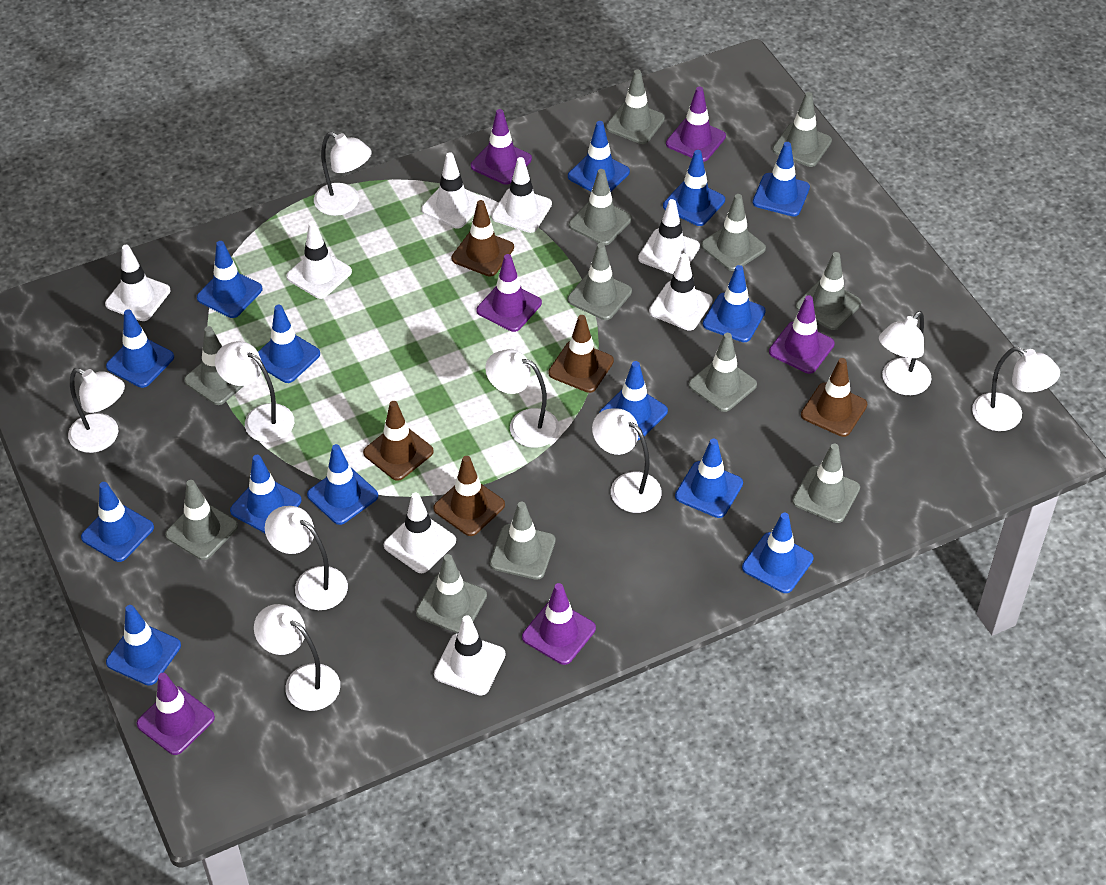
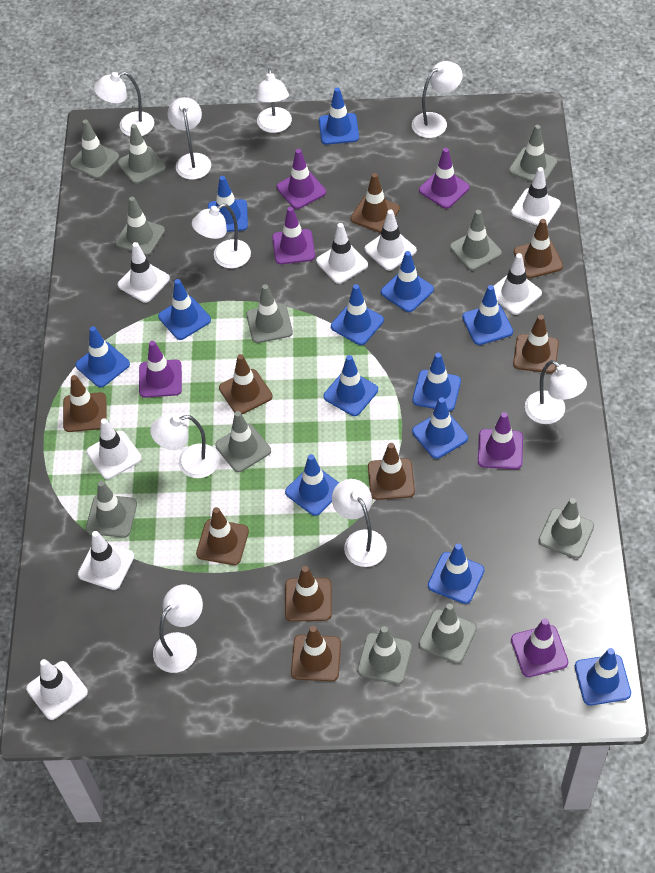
blue traffic cone: [81,482,154,562] [106,309,174,388] [106,605,181,686] [197,241,263,318] [230,455,302,533] [258,305,320,383] [307,444,378,525] [568,121,630,192] [599,361,668,440] [663,150,725,226] [675,439,743,518] [703,265,766,342] [742,513,814,593] [753,142,810,217] = 14 -> [75,326,130,387] [158,279,211,340] [208,176,248,232] [285,454,339,516] [319,87,359,145] [323,355,378,416] [331,284,384,345] [381,251,434,312] [412,353,461,411] [412,397,468,459] [428,543,484,604] [462,285,513,345] [575,648,631,705] = 13
brown traffic cone: [363,401,434,481] [433,456,505,536] [452,200,514,277] [548,315,614,393] [801,358,867,437] = 5 -> [63,375,107,432] [196,507,249,565] [219,354,272,414] [285,566,332,622] [291,626,341,681] [351,173,400,233] [368,443,415,500] [513,315,559,373] [514,219,563,278] = 9
grey traffic cone: [165,480,238,560] [184,326,244,405] [416,554,487,633] [490,502,556,580] [568,243,632,320] [569,169,632,245] [606,70,665,144] [689,333,757,412] [701,194,766,271] [772,92,832,167] [792,444,860,523] [796,252,861,330] = 12 -> [70,119,119,179] [86,481,137,538] [115,197,165,256] [117,124,166,184] [215,411,271,472] [246,284,293,343] [357,626,412,685] [418,603,477,664] [450,210,502,271] [509,125,557,182] [539,498,594,559] = 11

